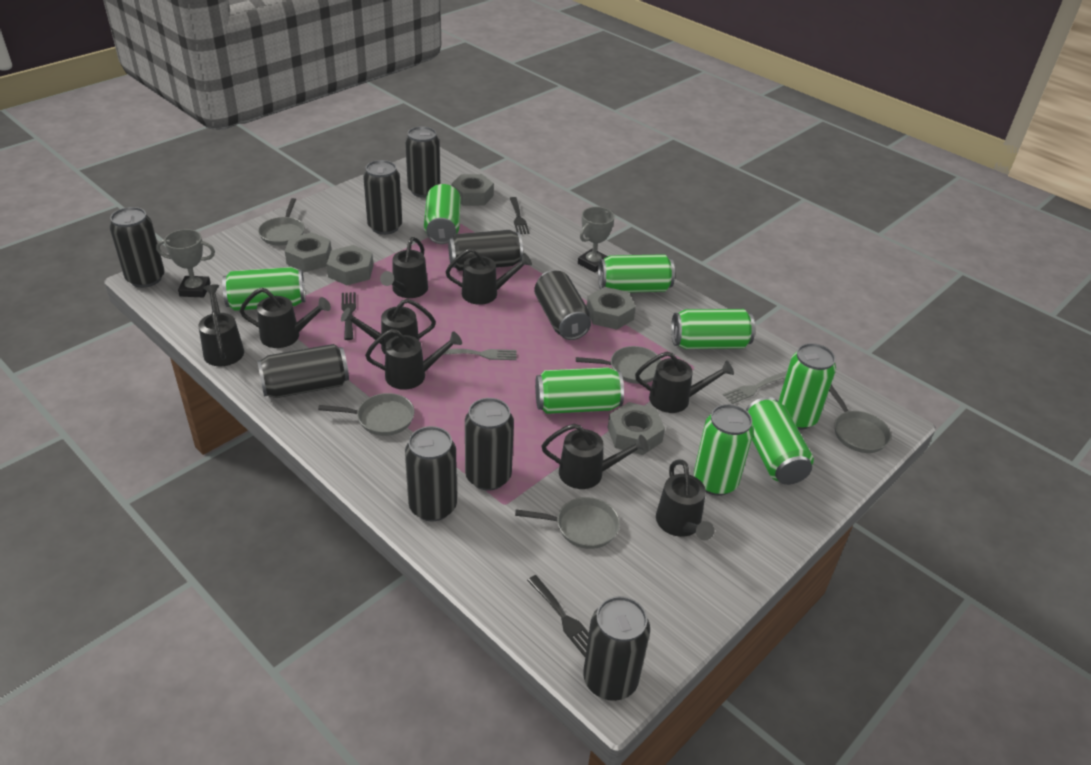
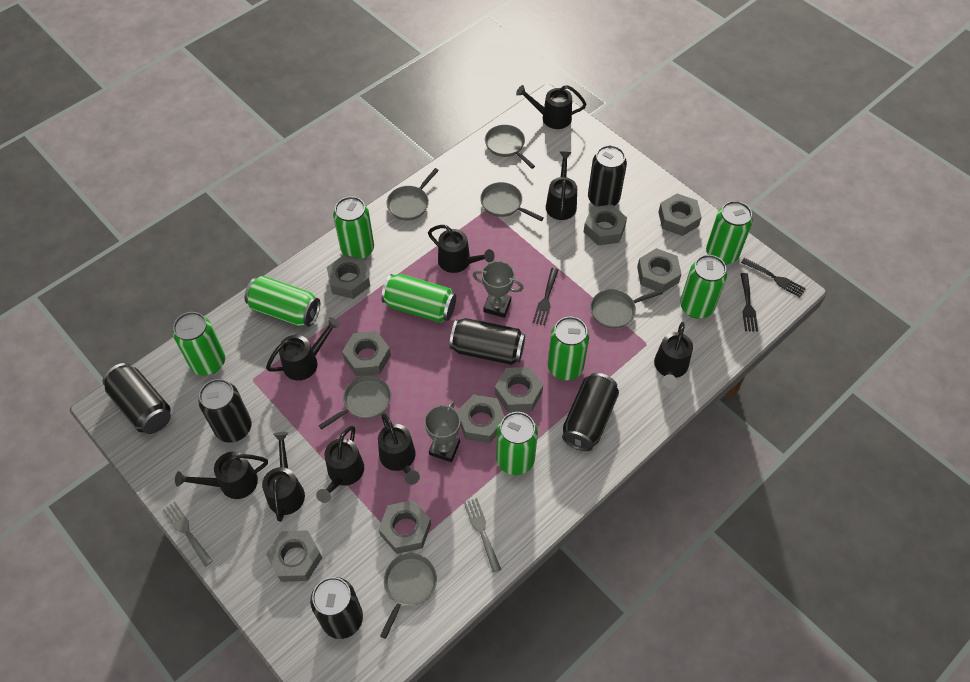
black can: [110,207,165,288] [257,344,349,398] [363,160,402,235] [405,126,440,198] [405,426,457,521] [448,230,523,271] [465,398,514,491] [534,270,591,340] [583,596,650,701] = 9 -> [103,363,171,434] [198,379,252,443] [310,577,363,639] [449,318,525,365] [562,373,619,451] [588,145,627,207] = 6
grey nut: [285,232,331,272] [327,245,373,285] [451,174,494,206] [587,287,636,330] [608,402,665,455] = 5 -> [266,530,322,582] [327,255,370,299] [342,331,391,376] [379,500,431,554] [457,395,505,443] [495,367,543,412] [584,205,627,246] [637,248,681,292] [659,193,702,236] = 9
grey pan: [258,198,305,246] [318,393,415,436] [515,497,620,549] [576,346,662,384] [829,385,891,453] = 5 -> [319,375,391,429] [380,553,437,639] [386,168,439,220] [480,182,544,221] [485,125,535,169] [590,289,663,329] = 6

